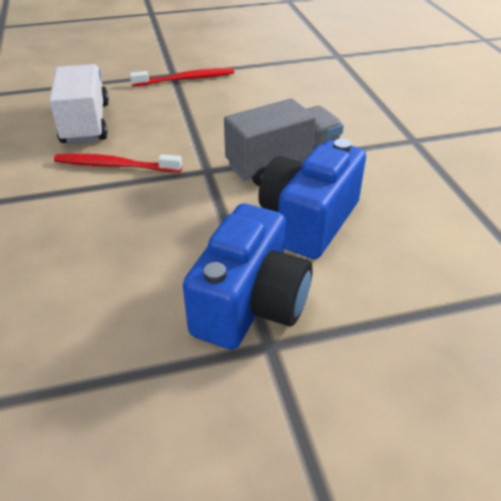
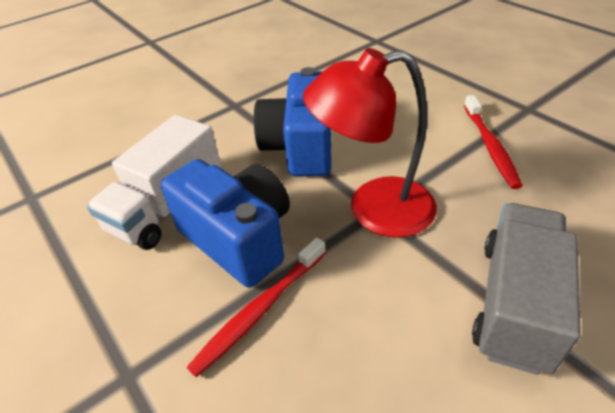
red lamp: none = 0 -> [303,48,437,238] = 1

